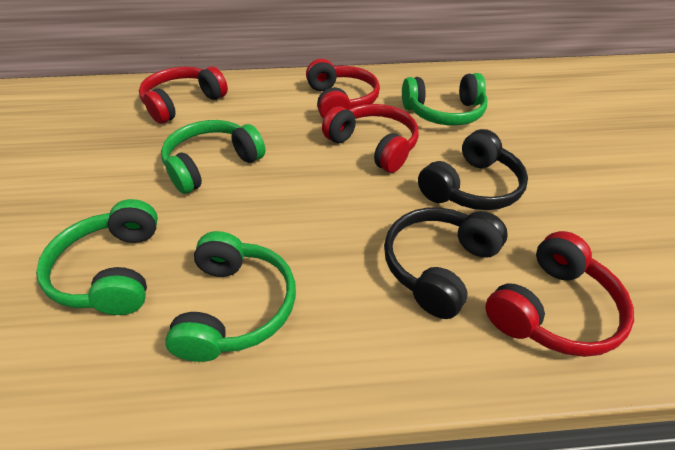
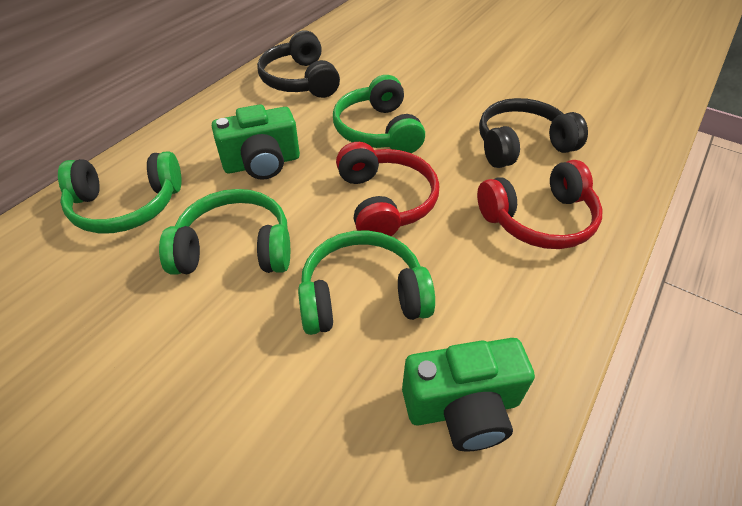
green camera: none = 0 -> [212,104,300,180] [402,338,535,452] = 2
red headphones: [139,66,228,124] [306,59,380,119] [322,104,419,173] [485,231,634,357] = 4 -> [336,142,439,236] [477,160,603,249] = 2

